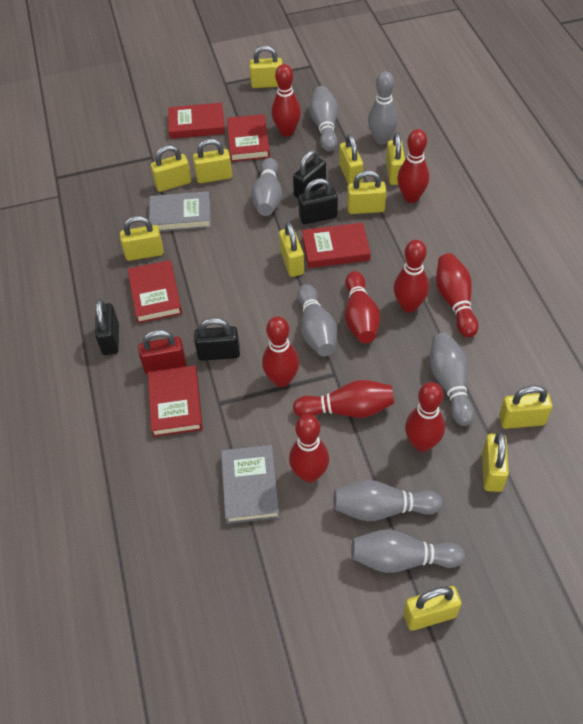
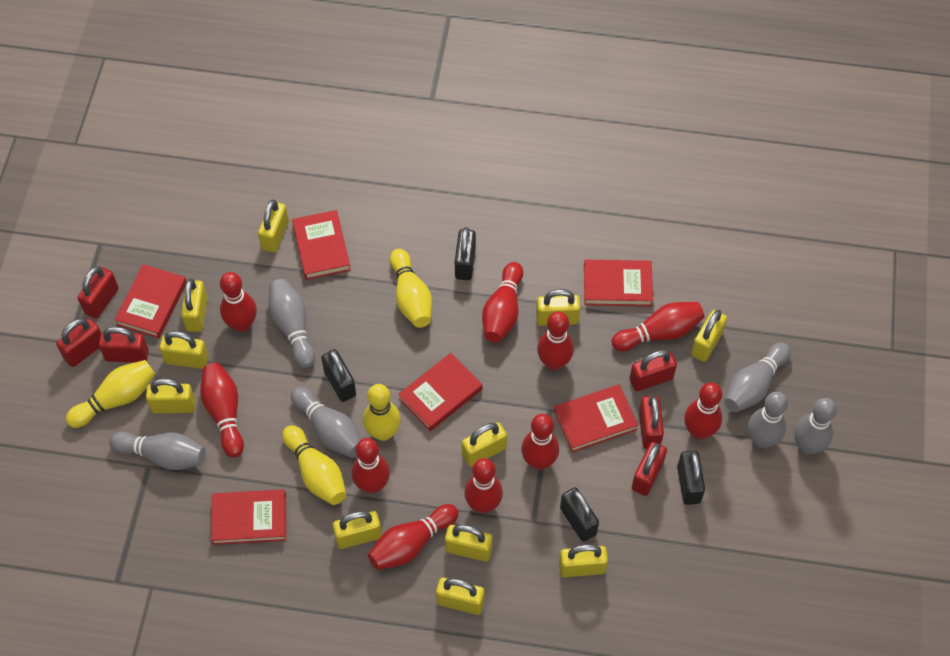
grey book: [149,191,211,232] [221,445,280,524] = 2 -> none = 0
grey bowling pin: [251,158,282,216] [297,284,337,356] [309,86,338,152] [333,480,443,521] [351,529,465,573] [368,71,398,145] [430,332,475,426] = 7 -> [109,432,206,470] [269,279,315,368] [291,387,361,458] [724,342,791,412] [748,392,788,448] [794,398,837,455] = 6
red book: [128,260,182,323] [148,365,203,437] [168,103,225,139] [227,114,270,162] [302,222,371,268] = 5 -> [115,264,187,338] [211,489,286,545] [292,210,351,280] [398,353,482,431] [554,384,638,453] [584,260,653,306] = 6
red bowling pin: [262,316,299,387] [272,64,301,137] [289,415,329,483] [293,380,394,418] [345,271,380,343] [394,240,429,313] [397,129,429,203] [405,382,445,452] [436,253,478,337] = 9 -> [200,363,244,457] [220,272,257,332] [352,438,390,493] [368,504,459,570] [464,458,503,513] [482,262,523,343] [521,414,559,470] [537,311,574,370] [612,302,705,351] [684,382,722,439] = 10
red padlock: [138,330,186,374] = 1 -> [56,318,101,367] [78,266,119,319] [99,327,149,363] [630,350,677,391] [632,442,667,496] [639,396,664,449] = 6
yellow bowling pin: none = 0 -> [66,360,155,428] [282,425,346,505] [363,384,401,441] [390,249,432,328] = 4

